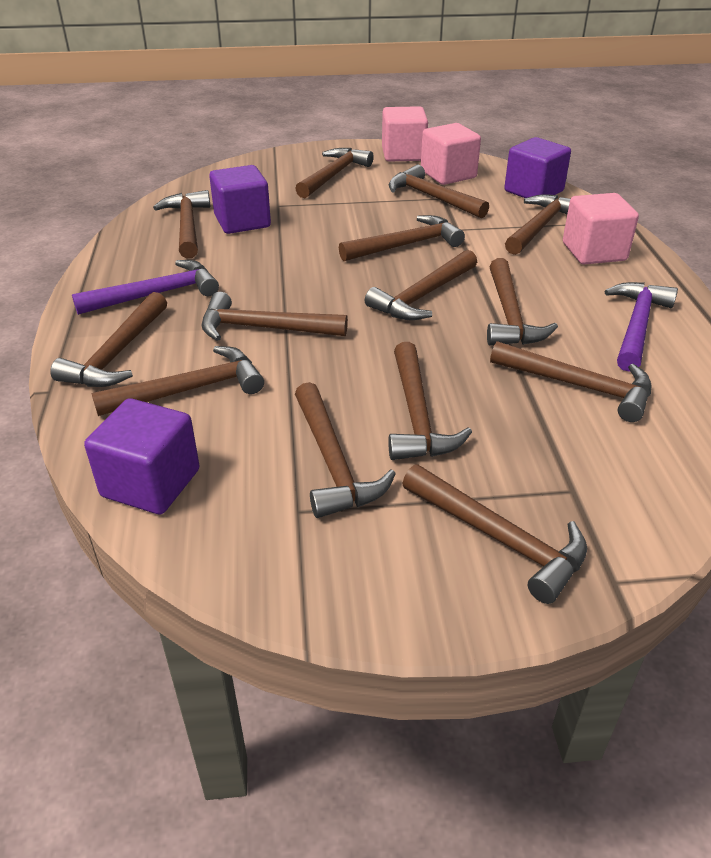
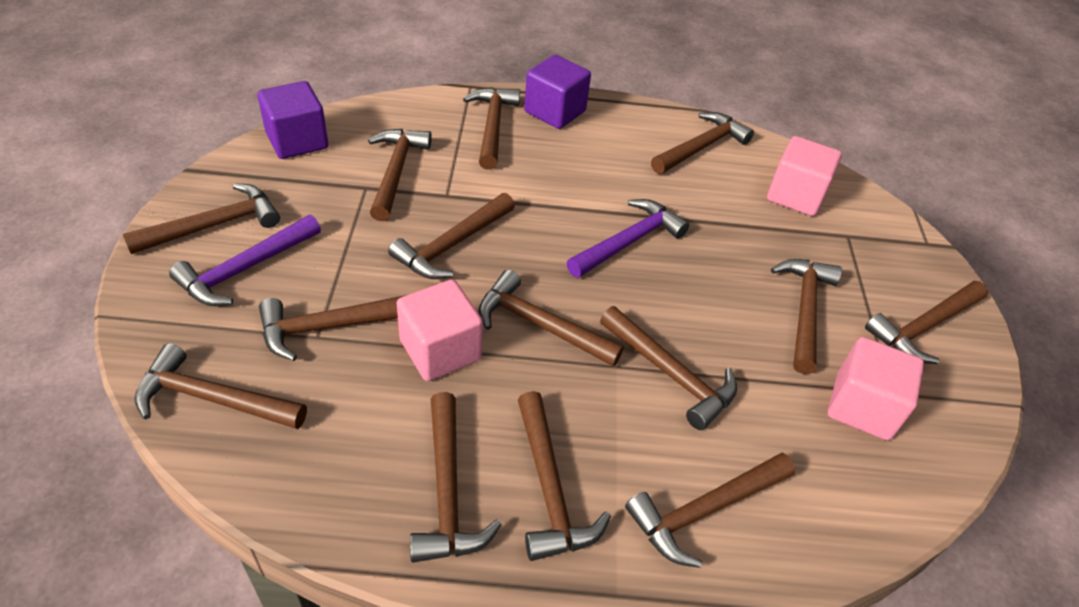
purple cube: [84,398,200,514] [209,165,271,234] [504,137,571,198] = 3 -> [258,81,328,159] [524,55,591,129] = 2

